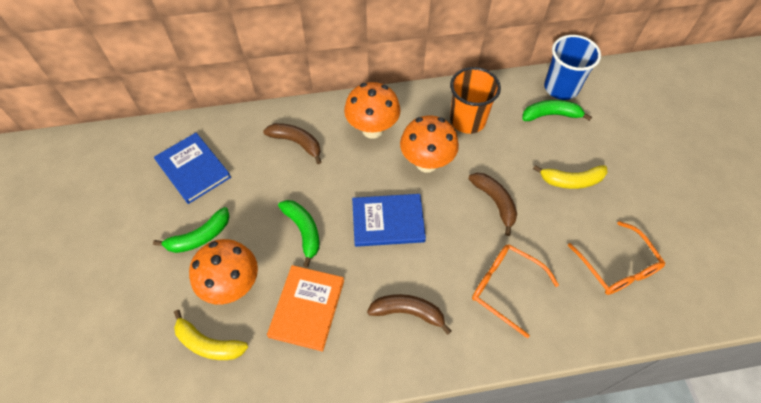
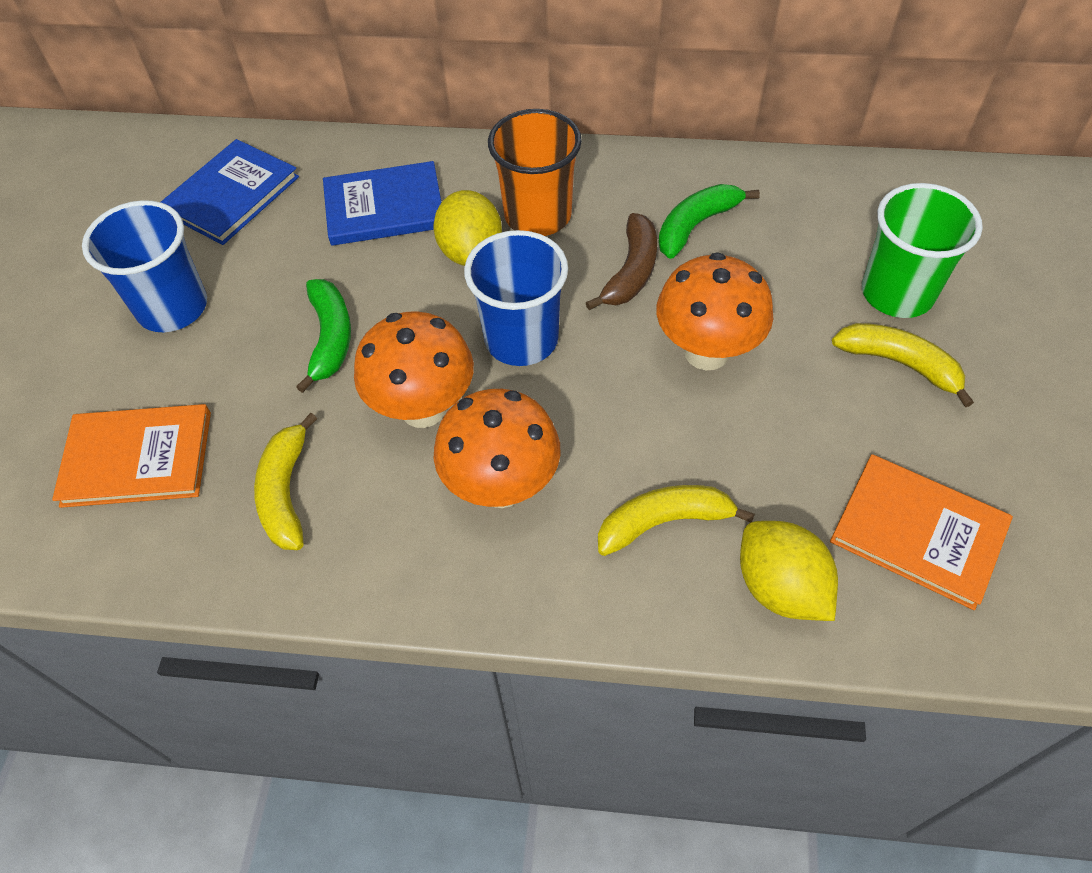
blue cup: [544,35,601,100] = 1 -> [82,200,207,332] [464,230,568,366] = 2
brown banana: [263,123,321,164] [367,294,451,335] [468,173,517,236] = 3 -> [586,213,657,310] = 1
green banana: [153,207,230,253] [278,200,320,267] [522,100,592,121] = 3 -> [296,279,351,393] [658,184,760,259] = 2
green cup: none = 0 -> [862,183,983,318] = 1
orange book: [267,265,344,352] = 1 -> [52,404,211,508] [830,454,1013,610] = 2
orange glasses: [472,245,559,338] [568,221,665,295] = 2 -> none = 0
yellow banana: [174,310,248,360] [533,165,608,189] = 2 -> [254,413,317,550] [598,485,755,556] [832,323,974,407] = 3
yellow lemon: none = 0 -> [433,190,502,266] [740,521,838,621] = 2

